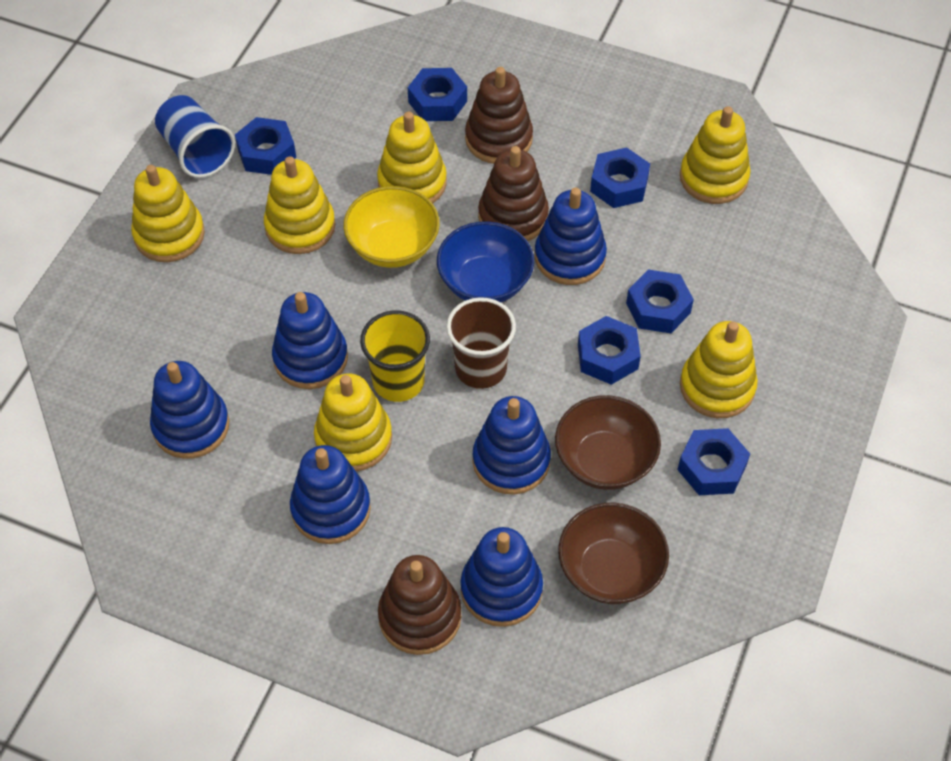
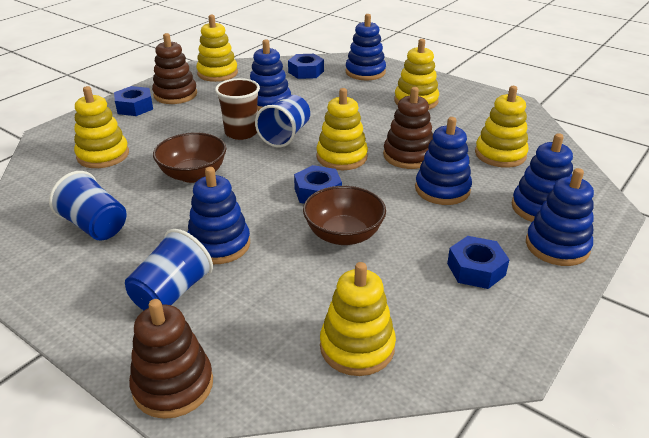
blue bowl: [437,221,534,302] = 1 -> none = 0
blue cup: [155,95,235,178] = 1 -> [49,171,127,240] [125,229,213,310] [255,95,310,147] = 3
blue nut: [235,117,296,175] [408,68,467,121] [578,316,641,385] [590,147,650,208] [626,269,694,333] [677,428,750,495] = 6 -> [114,86,153,116] [288,54,324,79] [294,165,342,204] [447,236,510,289] = 4
yellow bowl: [343,186,440,268] = 1 -> none = 0
yellow cup: [360,310,430,402] = 1 -> none = 0

